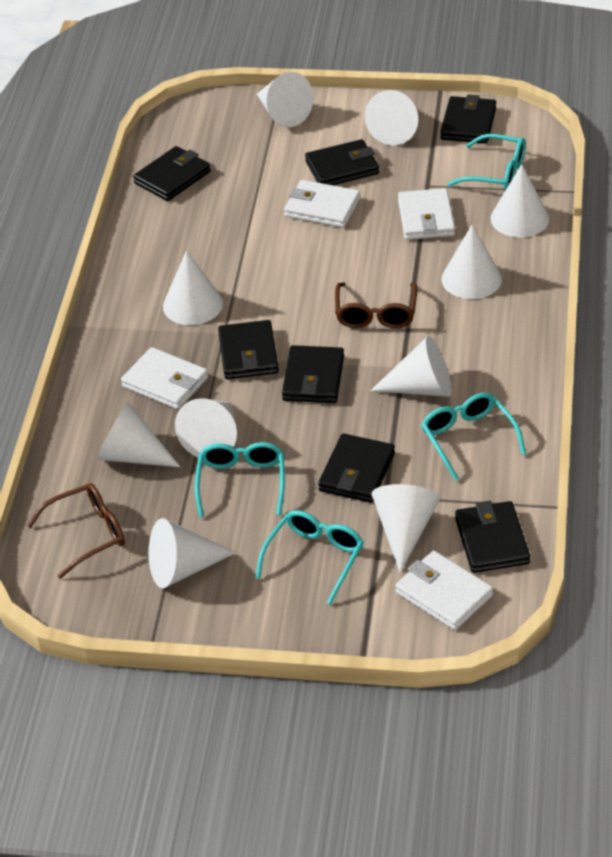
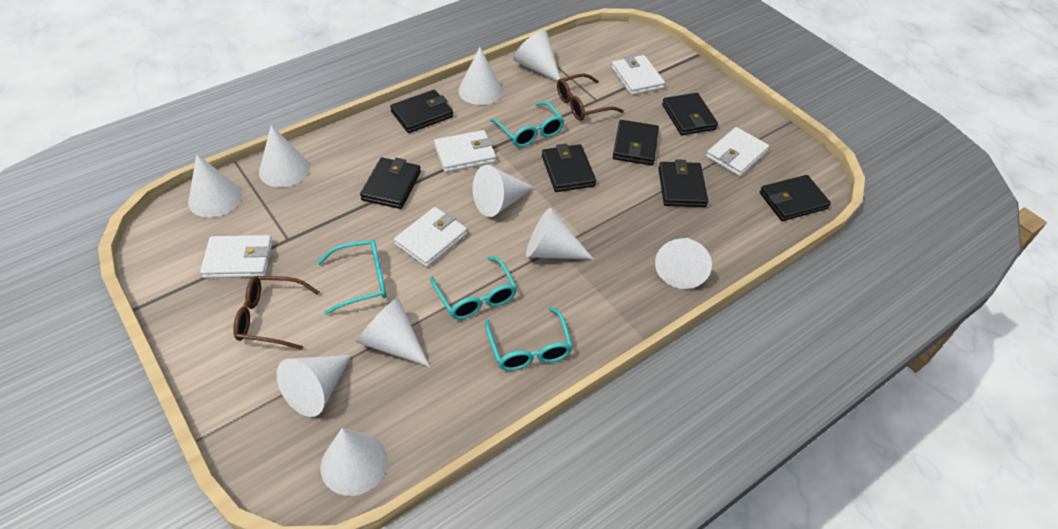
white wallet: [121,347,208,409] [284,180,360,228] [395,551,493,630] [398,188,455,240] = 4 -> [200,235,273,278] [394,207,467,267] [434,130,496,172] [611,55,665,95] [706,127,769,176] = 5

